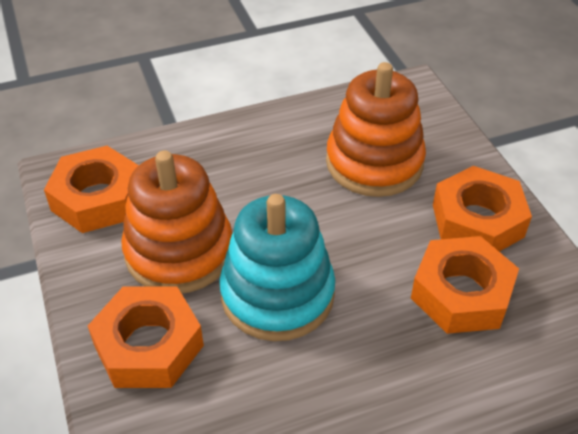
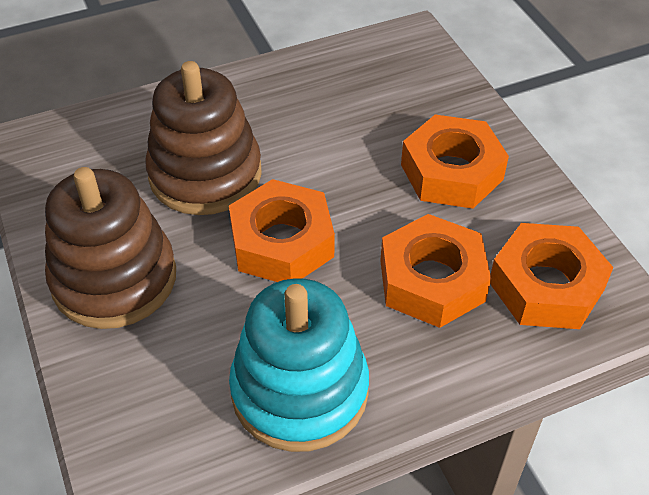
brown stacking toy: none = 0 -> [45,167,176,329] [145,61,262,215] = 2
orange stacking toy: [121,150,232,293] [326,62,426,197] = 2 -> none = 0

